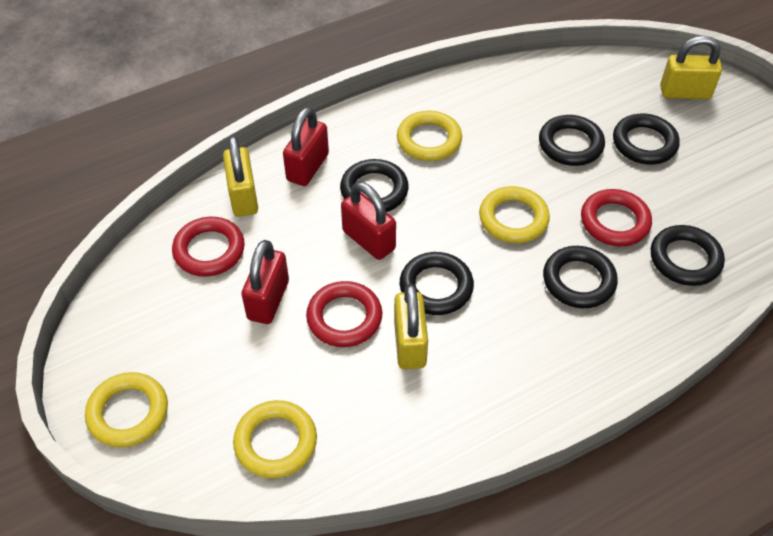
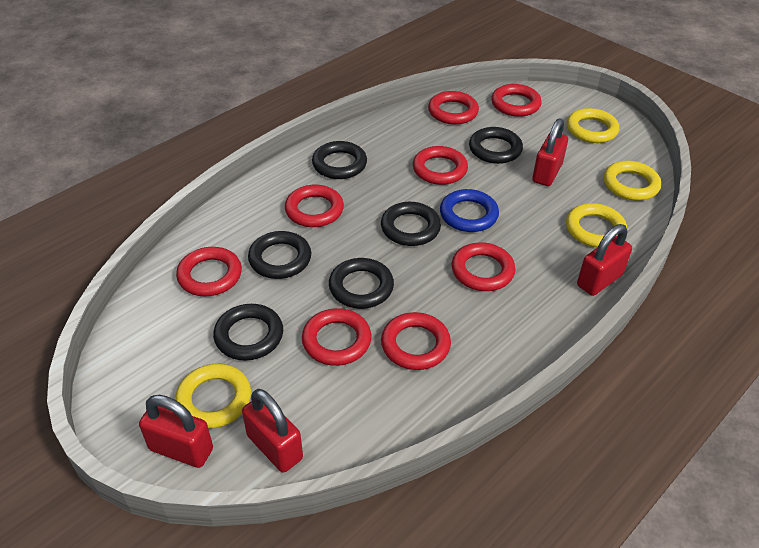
blue ring: none = 0 -> [440,189,499,232] = 1
red padlock: [241,240,289,324] [283,107,329,186] [341,182,396,260] = 3 -> [139,395,213,468] [242,389,303,473] [532,118,568,186] [577,224,632,296] = 4
red ring: [172,217,245,277] [306,281,382,347] [581,189,652,246] = 3 -> [176,247,242,296] [285,185,344,227] [302,308,372,366] [381,312,451,370] [413,146,468,185] [428,91,479,124] [452,242,515,291] [491,84,542,117] = 8
yellow padlock: [223,136,258,217] [394,284,428,369] [660,36,722,99] = 3 -> none = 0

